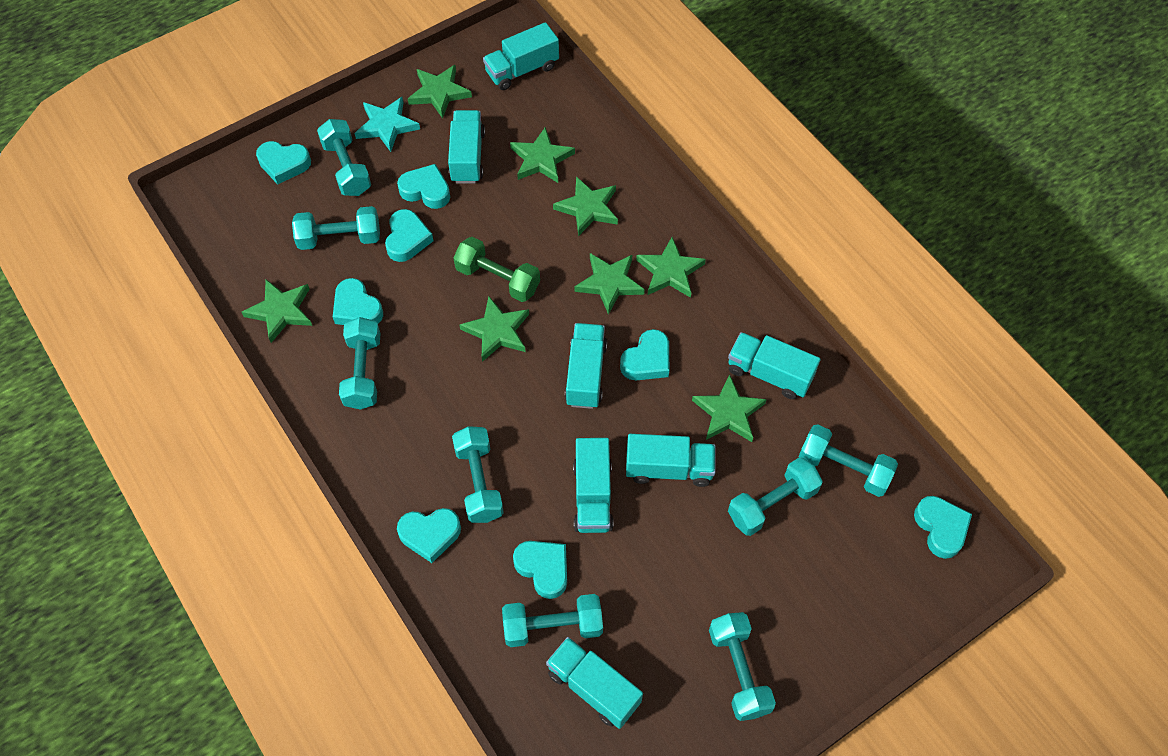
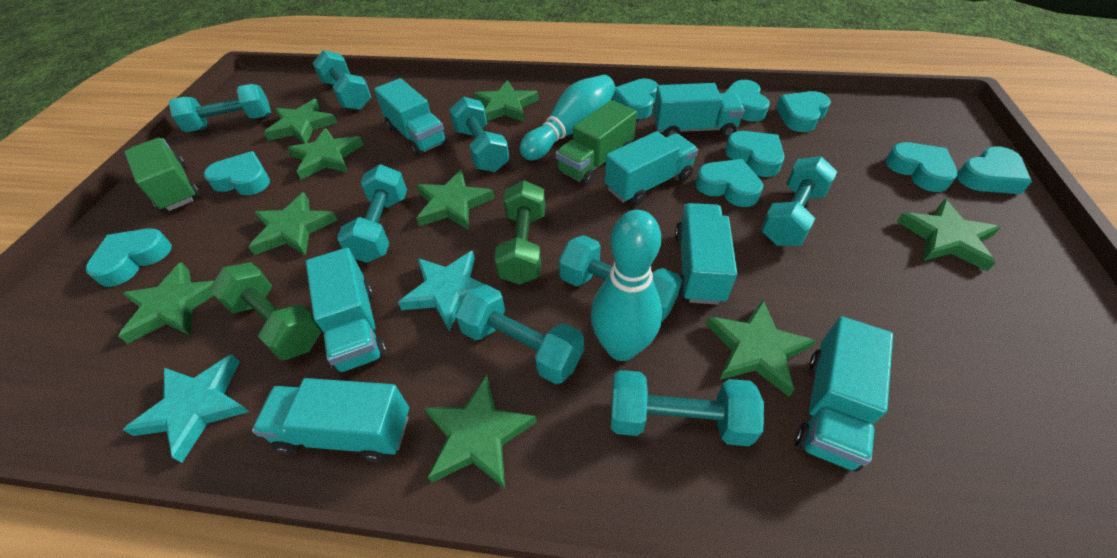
green dumbbell: [453,237,540,302] = 1 -> [209,262,322,361] [494,180,545,285] = 2
green star: [242,279,312,343] [408,65,472,119] [459,297,529,362] [510,127,575,183] [553,176,618,236] [575,253,645,315] [636,237,706,298] [692,374,767,442] = 8 -> [118,262,214,343] [249,193,337,255] [264,99,337,144] [288,128,363,180] [416,169,494,230] [424,375,537,489] [474,80,539,122] [706,300,816,397] [897,199,1001,271] = 9
green truck: none = 0 -> [124,138,201,212] [556,100,637,186] = 2
turquoise bowling pin: none = 0 -> [520,75,615,160] [591,210,662,361] = 2
turquoise heart: [256,141,311,184] [333,278,383,325] [385,209,433,262] [397,164,450,209] [397,508,461,563] [513,541,567,599] [620,329,669,380] [914,496,972,559] = 8 -> [86,229,172,287] [204,151,270,195] [613,78,658,119] [695,159,763,207] [724,80,770,122] [725,131,785,177] [776,91,831,132] [886,142,958,192] [957,147,1032,194] = 9
turquoise star: [355,97,420,152] = 1 -> [123,355,249,463] [398,251,485,332] = 2

